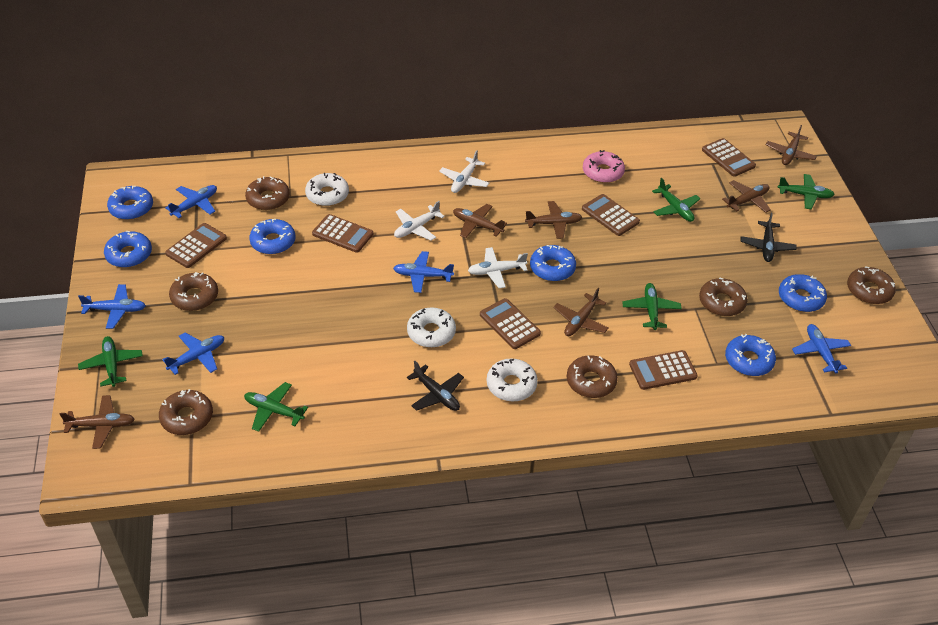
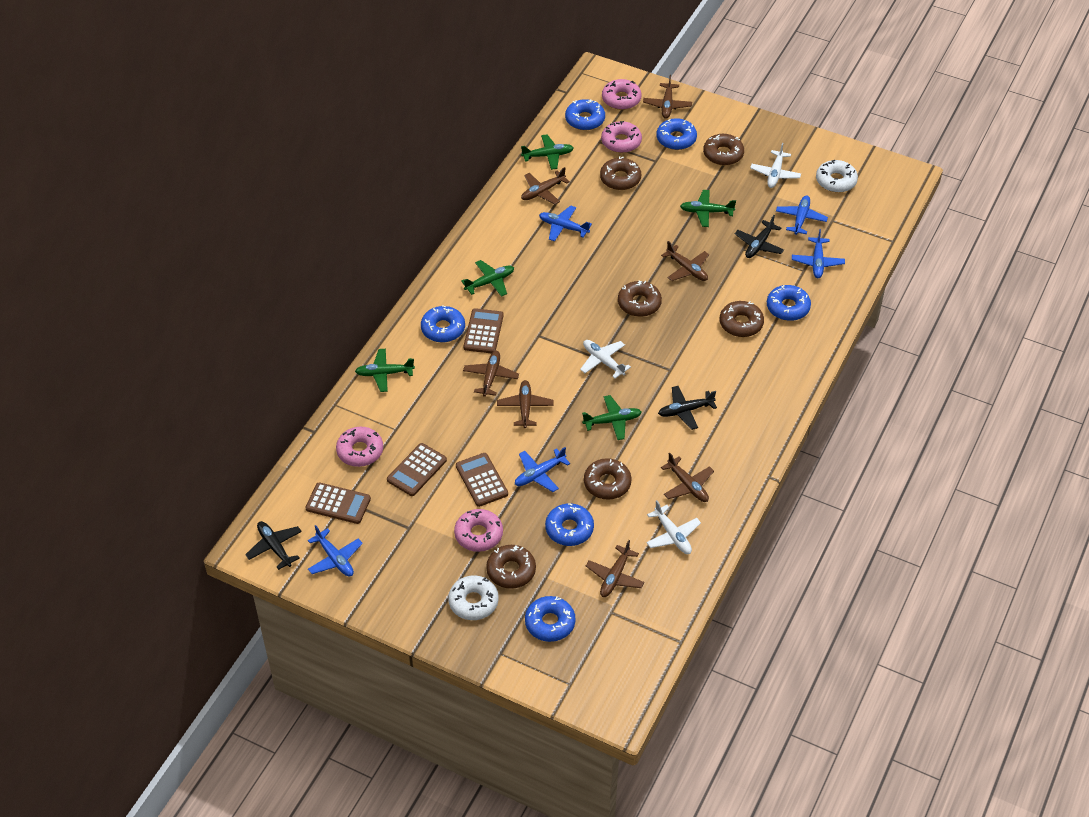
black plane: [407,361,464,411] [740,213,797,262] = 2 -> [245,521,302,570] [658,386,717,430] [735,215,784,258] = 3
brown calculator: [165,223,227,268] [312,214,373,253] [480,298,541,349] [582,194,640,236] [629,350,698,390] [702,138,756,177] = 6 -> [306,482,371,524] [387,443,447,496] [456,453,508,507] [463,308,504,354] = 4
brown plane: [60,395,135,449] [453,204,507,238] [525,201,582,239] [553,288,609,336] [722,180,771,213] [766,125,817,165] = 6 -> [463,351,519,397] [497,380,554,428] [521,167,569,204] [586,540,644,597] [643,75,692,119] [661,241,709,281] [661,452,714,502] = 7
pink donut: [583,150,625,183] = 1 -> [336,427,383,467] [454,509,503,552] [601,121,642,153] [602,79,642,110] = 4
white donut: [305,173,349,206] [407,307,456,348] [487,358,538,402] = 3 -> [448,575,499,620] [816,160,858,193] = 2

